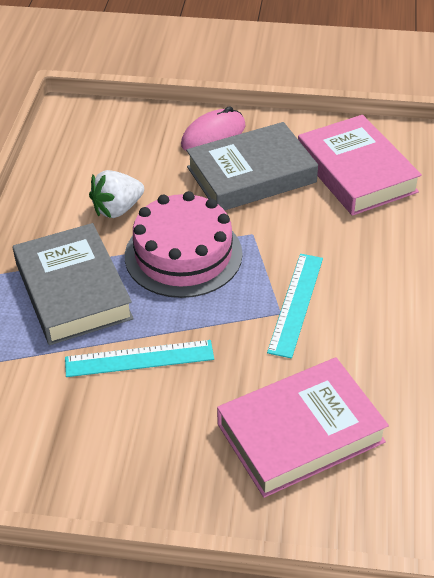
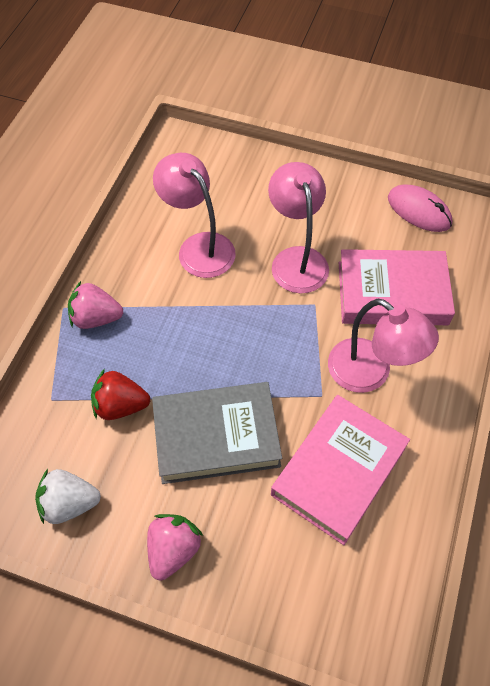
grey book: [13,223,134,345] [186,122,318,210] = 2 -> [152,382,282,484] = 1
pink cake: [125,191,243,298] = 1 -> none = 0
pink lamp: none = 0 -> [153,153,236,278] [268,162,329,294] [328,298,439,393] = 3
pink strawberry: none = 0 -> [68,281,123,329] [147,514,203,581] = 2
red strawberry: none = 0 -> [91,369,150,420] = 1
turquoise ruler: [65,340,214,377] [267,254,323,359] = 2 -> none = 0

